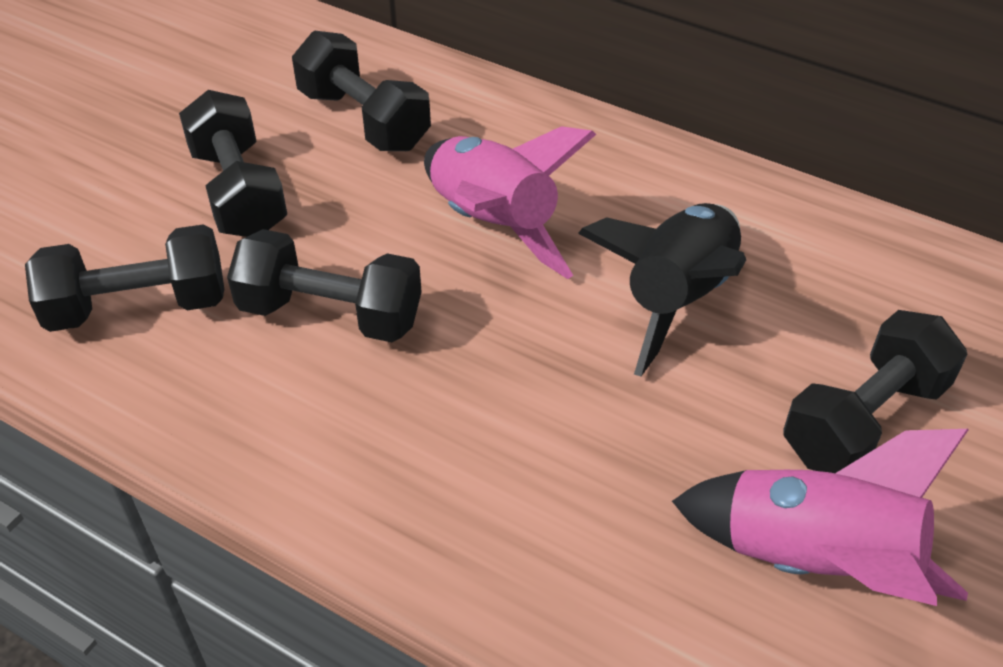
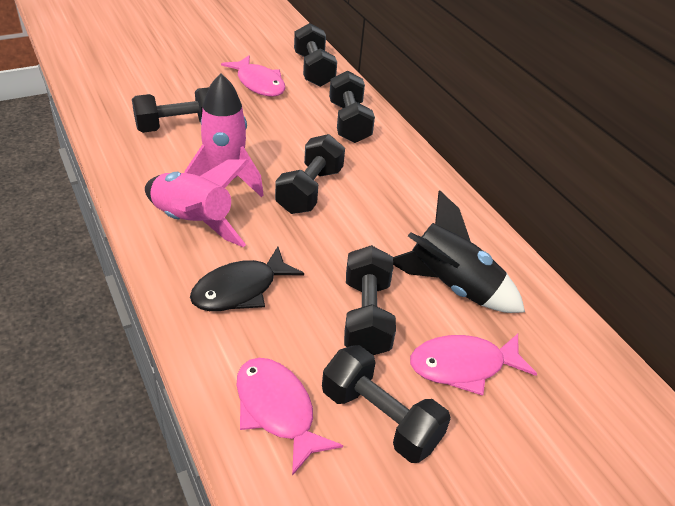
black dumbbell: [25,224,224,332] [179,90,287,237] [227,229,422,342] [292,31,431,151] [783,310,968,473] = 5 -> [132,87,209,133] [275,134,345,214] [294,23,337,87] [322,345,451,463] [329,70,375,143] [344,245,396,355] = 6
black fish: none = 0 -> [190,247,304,311] = 1
pink fish: none = 0 -> [221,55,285,97] [236,358,343,476] [410,334,537,396] = 3

